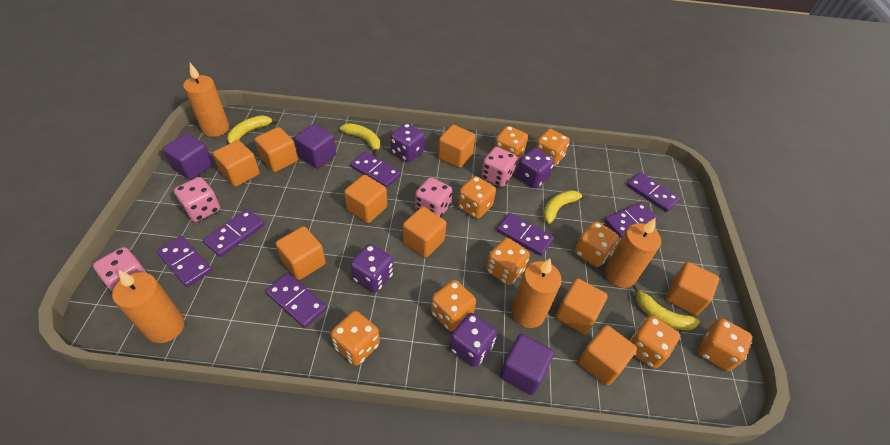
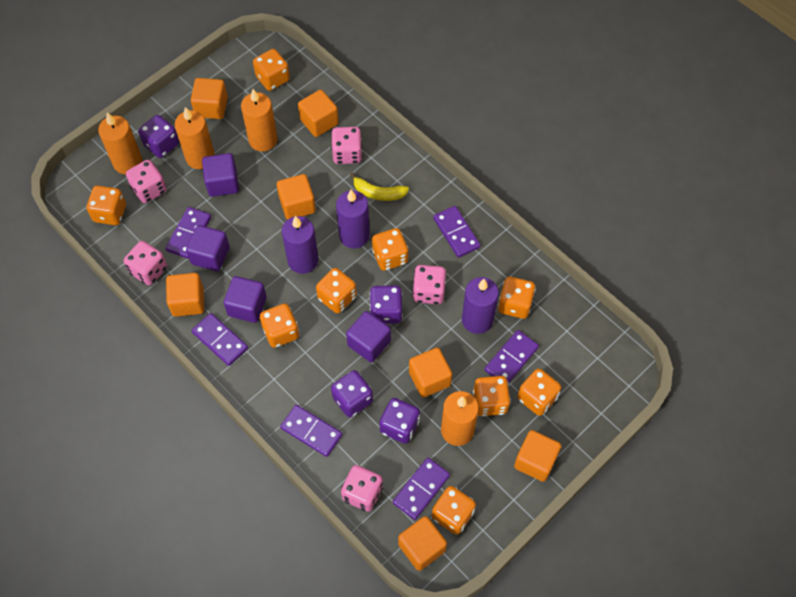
orange cube: [213,140,260,187] [255,127,298,172] [276,226,326,280] [344,175,387,223] [403,207,446,258] [438,125,475,168] [555,278,608,334] [578,325,637,386] [666,262,719,315] = 9 -> [166,273,204,317] [191,78,228,119] [277,174,316,220] [298,90,339,137] [398,516,447,571] [409,348,452,397] [514,430,561,482] = 7
pink dice: [93,247,149,293] [174,177,220,222] [415,177,452,217] [481,147,517,187] = 4 -> [124,241,167,286] [126,160,167,203] [331,127,363,164] [341,465,383,512] [412,265,446,304] = 5
purple candle: none = 0 -> [282,216,318,274] [336,190,370,248] [462,277,499,334] = 3
purple cube: [163,134,213,180] [294,124,336,169] [500,334,554,395] = 3 -> [186,225,230,271] [202,153,239,197] [224,276,267,323] [346,311,391,362] = 4
purple domino: [156,236,213,287] [203,209,265,257] [265,273,327,328] [350,151,401,188] [497,213,554,256] [604,202,658,238] [627,172,680,212] = 7 -> [165,207,211,259] [192,313,248,366] [280,405,343,457] [393,458,450,520] [433,206,481,258] [484,330,539,383] = 6
yellow banana: [227,115,279,144] [340,123,380,155] [543,190,589,224] [633,285,700,331] = 4 -> [350,173,409,201] = 1

